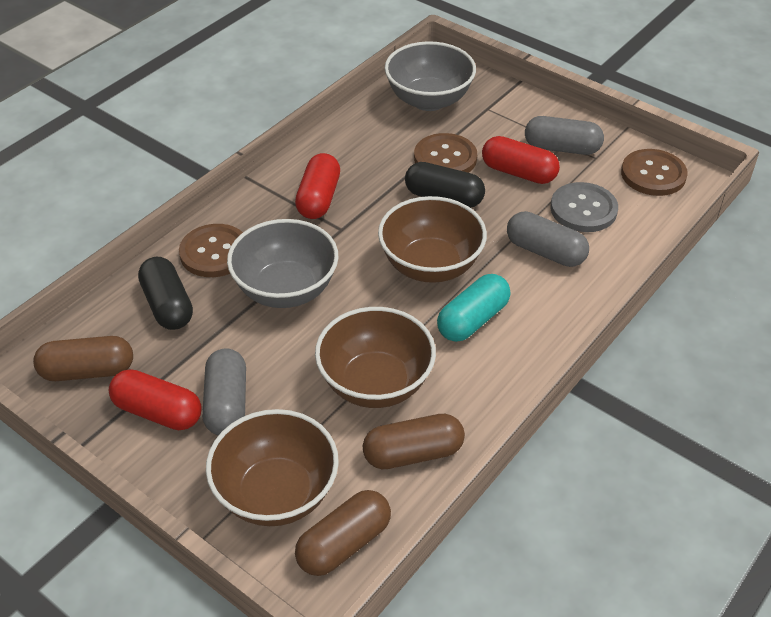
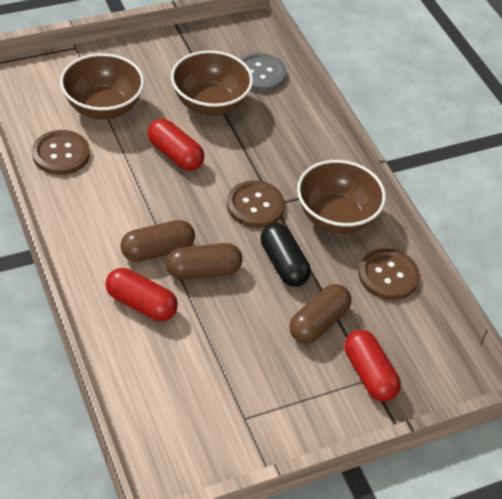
black capsule: [138,257,193,330] [405,162,485,208] = 2 -> [260,223,311,287] = 1
grey bowl: [227,219,339,308] [385,41,476,111] = 2 -> none = 0
grey capsule: [202,348,246,435] [507,211,589,267] [525,116,604,155] = 3 -> none = 0
turquoise capsule: [437,274,511,342] = 1 -> none = 0

